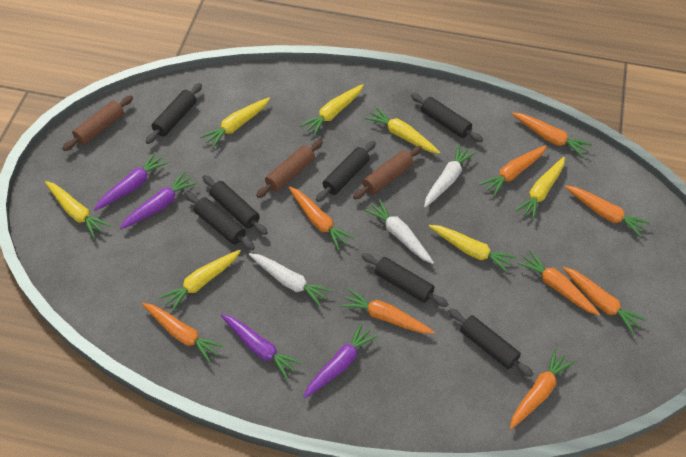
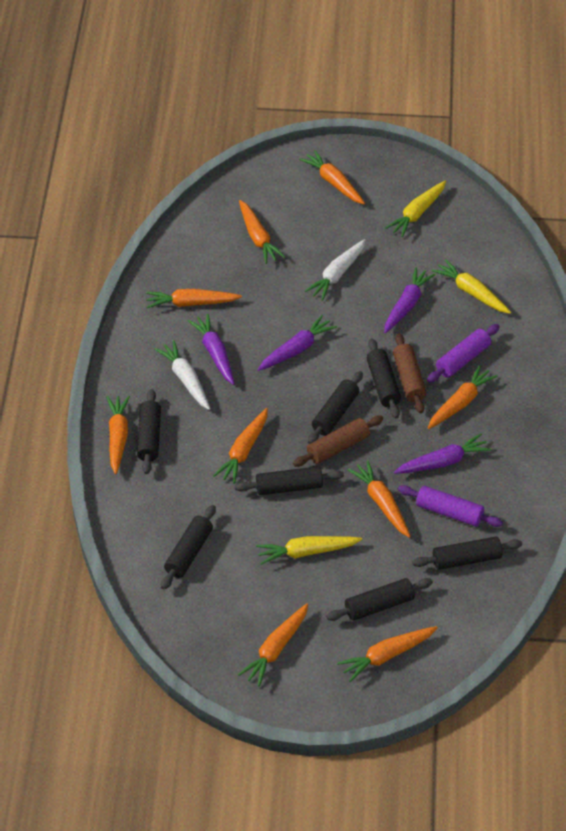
brown rolling pin: [62,95,133,151] [256,140,323,198] [353,146,422,199] = 3 -> [293,416,383,467] [393,333,426,413] = 2
purple rolling pin: none = 0 -> [398,485,503,527] [427,324,500,383] = 2
white carrot: [249,253,332,307] [364,199,434,264] [424,144,477,208] = 3 -> [154,340,210,410] [305,239,366,301] = 2
yellow carrot: [45,181,111,239] [159,250,241,312] [200,97,270,148] [300,84,364,136] [365,107,440,154] [429,225,516,273] [515,157,565,221] = 7 -> [256,536,362,565] [385,181,446,237] [432,259,511,314] = 3

